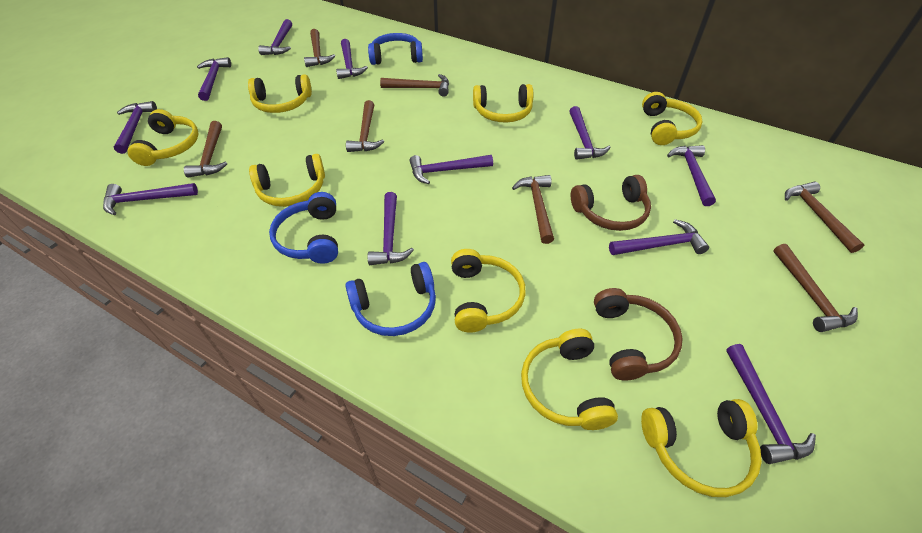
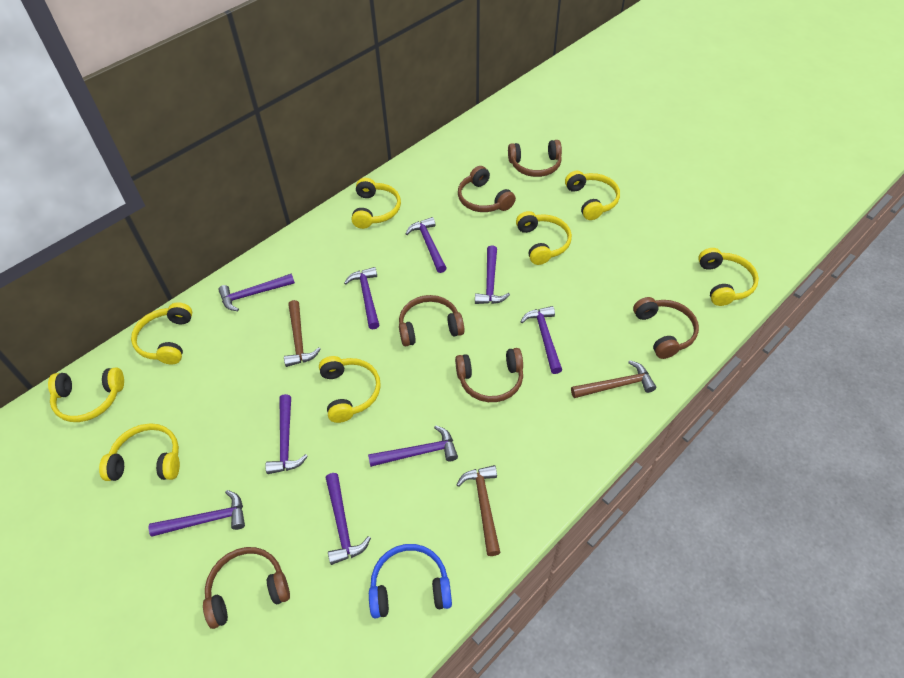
blue headphones: [269,192,338,264] [345,262,436,336] [368,33,423,65] = 3 -> [369,544,452,618] = 1
brown hammer: [184,121,227,178] [304,29,335,67] [346,100,384,152] [380,74,449,97] [512,175,554,244] [773,244,858,332] [785,182,864,253] = 7 -> [284,300,321,367] [456,465,501,556] [571,360,656,398] = 3
brown headphones: [571,175,651,231] [594,288,683,381] = 2 -> [203,547,290,629] [399,295,464,346] [455,348,523,402] [458,166,516,212] [508,140,562,177] [633,297,699,359] = 6
purple hammer: [103,183,198,215] [114,101,157,154] [197,57,231,101] [258,19,292,55] [336,39,368,79] [368,192,414,265] [410,155,493,184] [569,106,611,160] [609,219,709,255] [667,145,716,206] [726,344,816,464] = 11 -> [149,490,245,537] [218,274,295,311] [265,394,308,474] [326,473,371,565] [344,267,379,329] [368,425,458,467] [405,217,447,273] [475,245,510,304] [520,306,562,374] = 9

